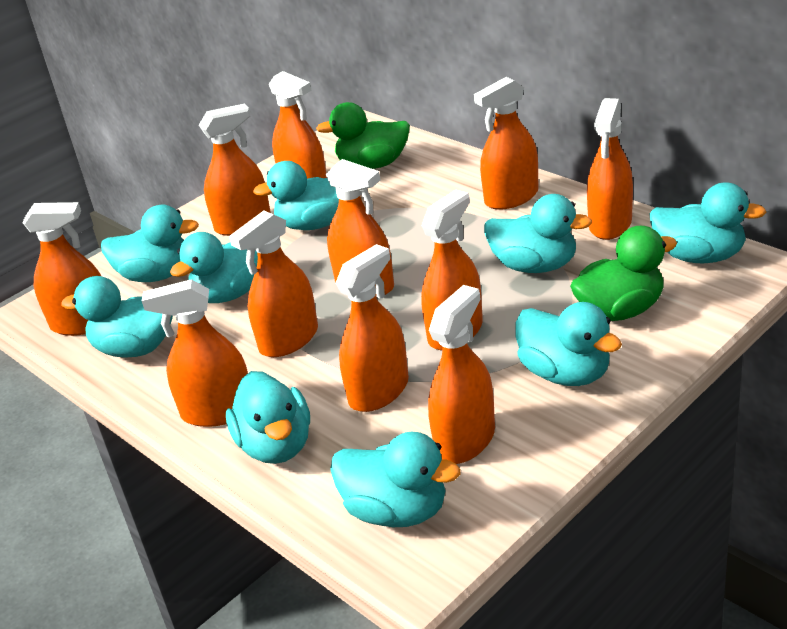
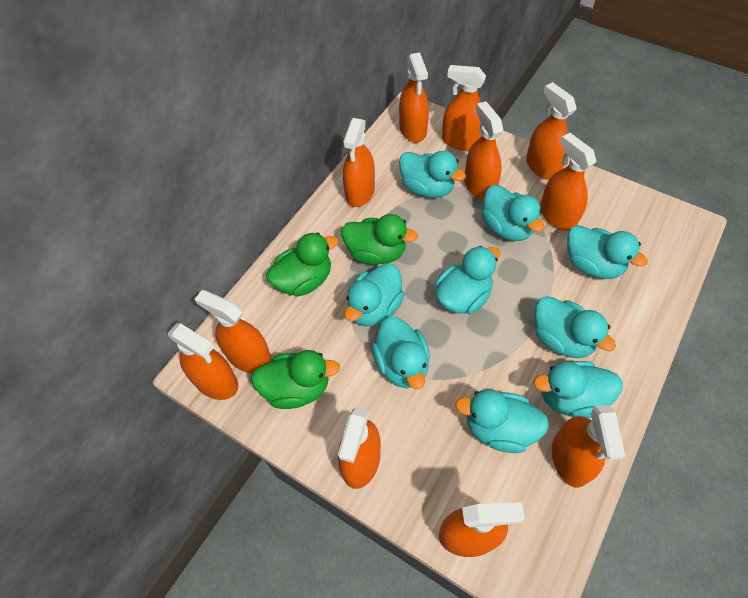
green duck: [316,102,410,169] [570,226,677,321] = 2 -> [251,350,340,409] [266,232,338,297] [341,214,418,264] = 3

